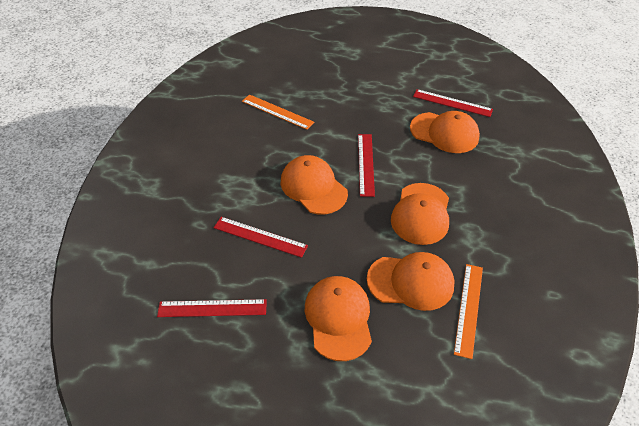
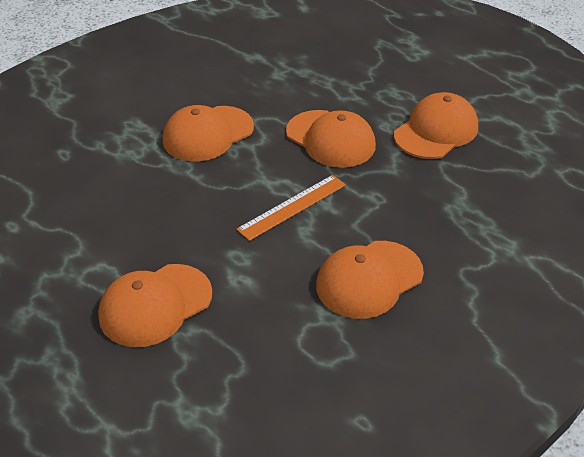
orange ruler: [242,94,314,130] [454,264,483,359] = 2 -> [236,175,346,241] = 1
red ruler: [157,299,267,317] [214,217,308,258] [358,134,375,197] [413,89,493,117] = 4 -> none = 0

